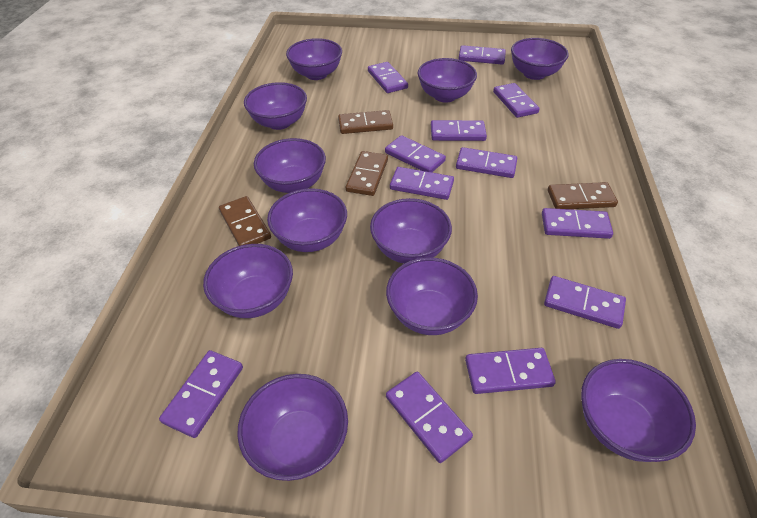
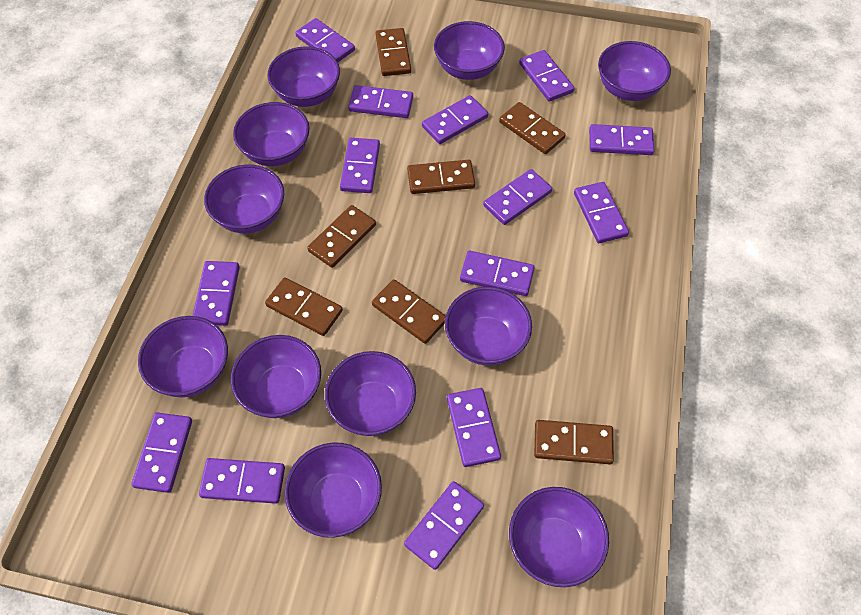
brown domino: [219,196,271,246] [338,110,393,134] [346,151,388,196] [548,182,618,209] = 4 -> [265,277,343,336] [307,205,376,268] [372,279,446,344] [375,28,411,76] [407,160,475,194] [499,102,566,154] [534,420,614,464] = 7
purple domino: [159,350,243,438] [368,62,408,93] [385,135,446,172] [386,372,473,463] [390,167,454,200] [431,120,487,141] [456,147,517,178] [459,45,506,65] [465,348,556,394] [493,83,540,118] [542,208,613,239] [544,276,626,329] = 12 -> [131,413,192,493] [193,261,240,326] [199,458,285,504] [295,18,355,62] [340,138,380,193] [348,85,413,118] [404,481,484,570] [422,95,488,144] [447,388,501,467] [460,251,535,296] [483,169,552,225] [519,50,575,102] [574,182,629,243] [589,124,654,155] = 14

